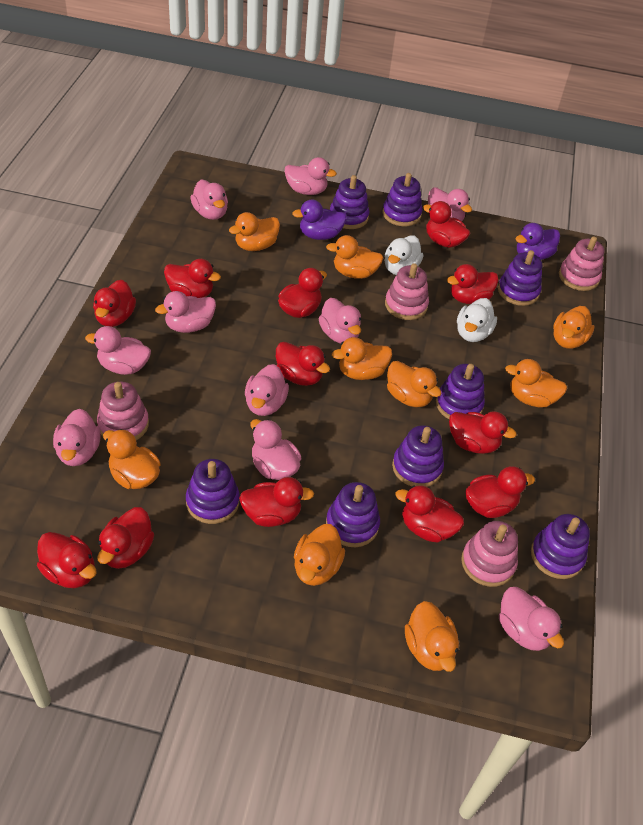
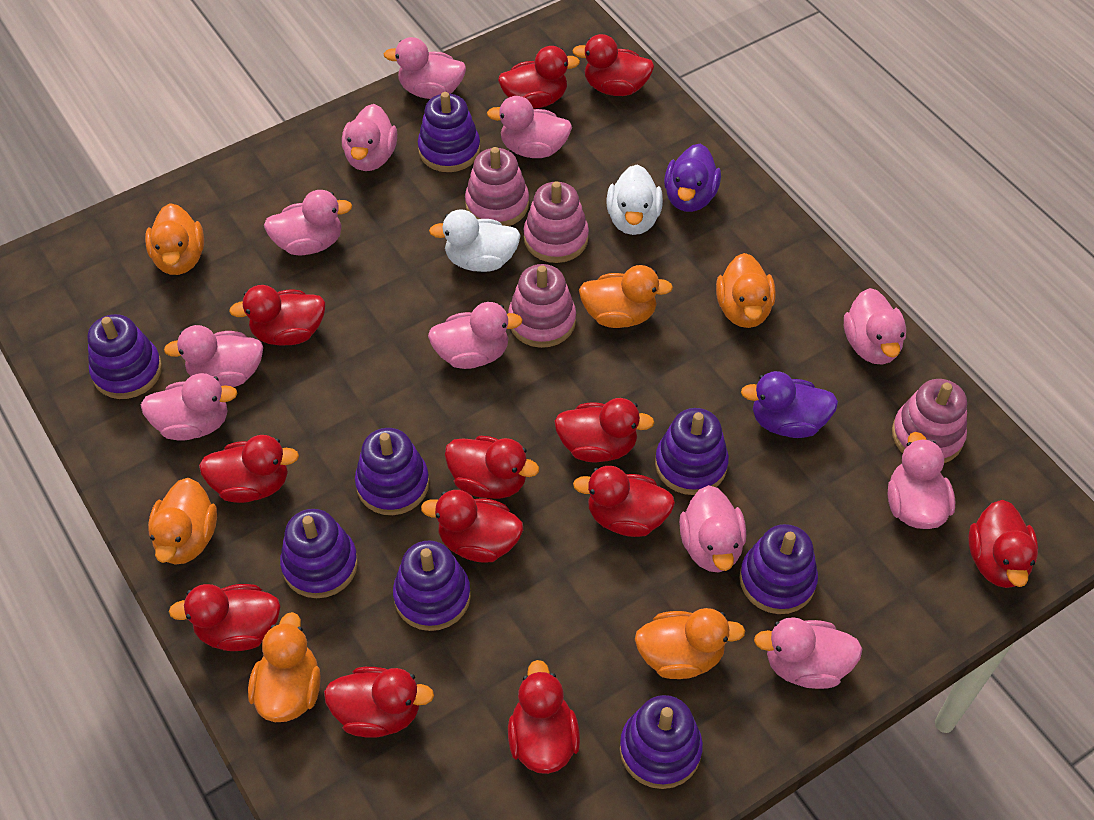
orange duck: [103,429,161,489] [229,212,280,251] [294,524,345,586] [326,235,383,279] [332,337,392,380] [387,361,442,407] [405,601,459,672] [505,359,567,408] [553,306,595,349] = 9 -> [145,203,204,275] [148,478,217,565] [248,612,321,722] [579,265,673,328] [635,608,745,679] [716,253,776,328] = 6
pink duck: [53,409,101,466] [85,326,151,375] [155,291,216,333] [190,179,228,220] [245,364,289,416] [250,419,301,480] [285,157,337,195] [318,298,361,344] [428,187,472,221] [499,587,564,651] = 10 -> [141,373,238,441] [164,325,263,387] [264,190,353,255] [342,104,397,171] [384,37,466,99] [428,302,523,369] [487,96,572,158] [679,485,746,572] [754,617,862,689] [844,288,906,365] [887,432,956,529] = 11

